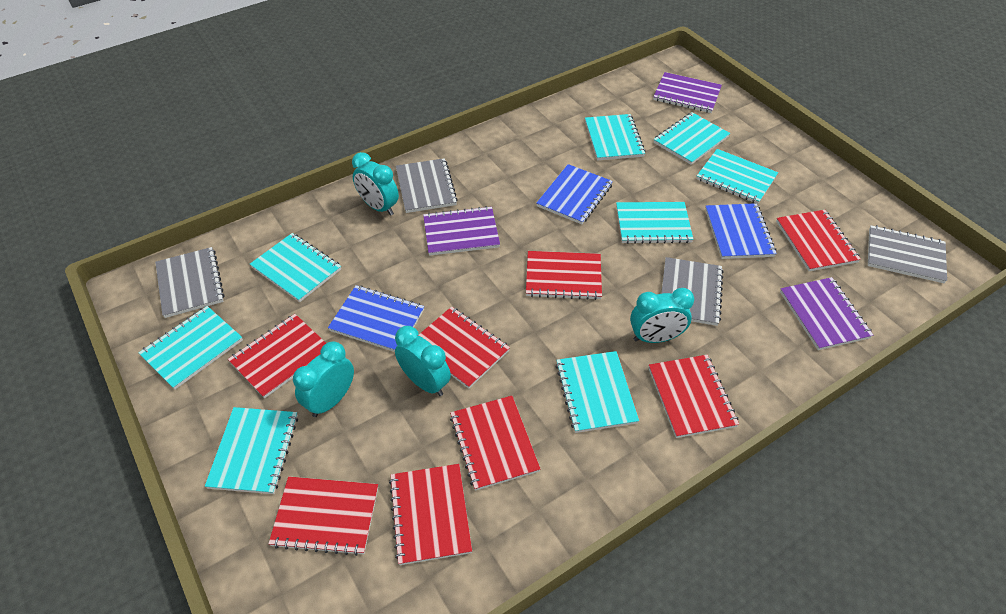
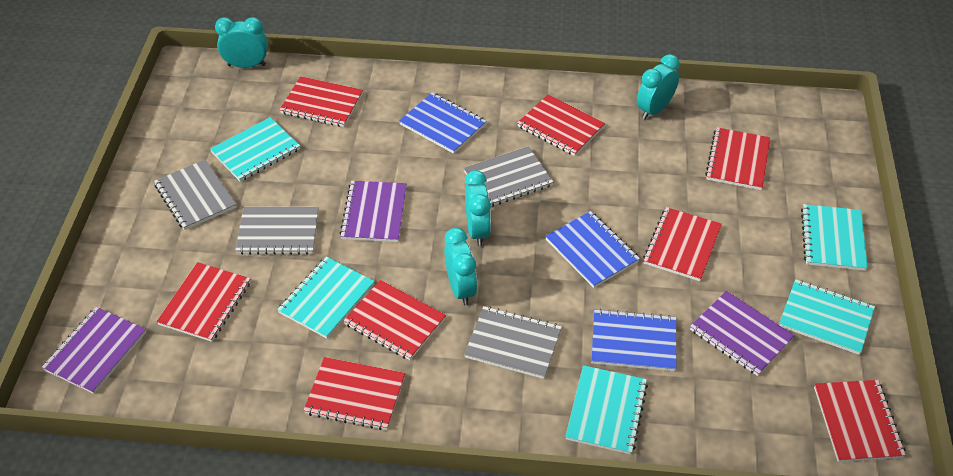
turquoise notebook: [139,306,243,389] [205,407,298,494] [250,233,341,302] [555,351,639,433] [585,114,646,160] [616,202,693,244] [653,112,730,165] [696,149,778,204] = 8 -> [210,117,300,182] [277,257,375,339] [565,365,648,455] [779,279,875,355] [801,204,868,271] = 5

